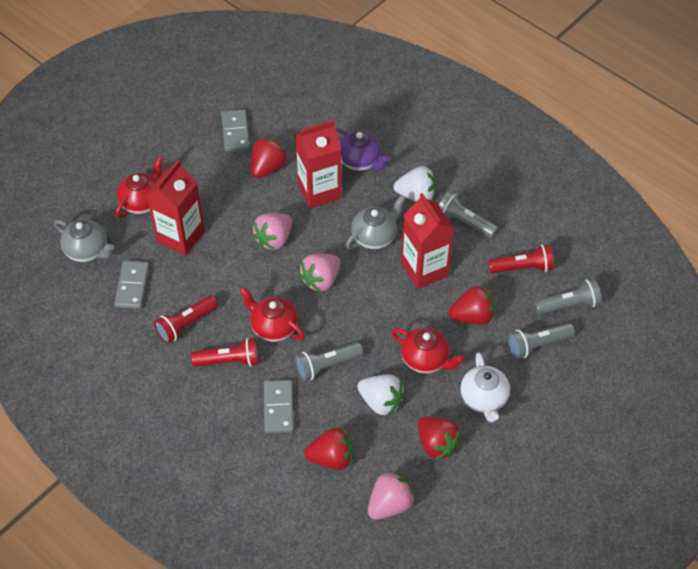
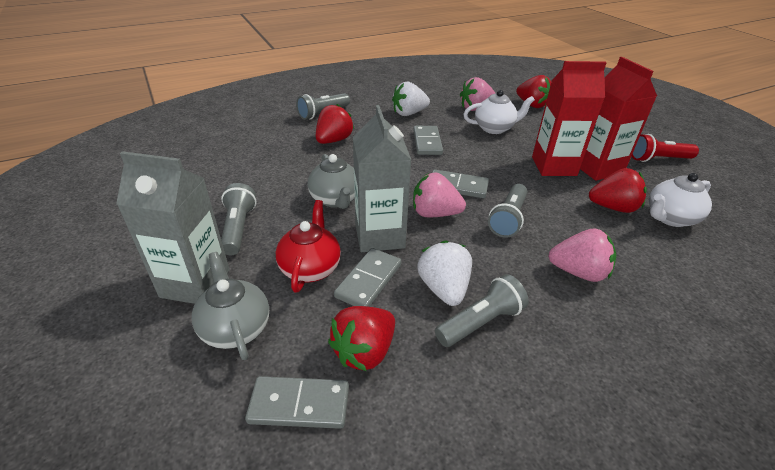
grey carton: none = 0 -> [116,151,230,304] [353,105,411,252] = 2
grey domino: [114,261,149,309] [221,109,250,152] [264,380,294,433] = 3 -> [245,376,349,429] [334,248,401,307] [413,126,443,155] [432,170,489,198] = 4
purple teapot: [336,128,390,171] = 1 -> none = 0
red carton: [146,160,205,256] [295,120,341,209] [401,193,454,289] = 3 -> [532,61,607,176] [580,57,657,181] = 2
red flashlight: [154,295,218,344] [191,338,259,367] [488,244,554,273] = 3 -> [632,134,699,162] = 1
red teapot: [115,156,163,219] [240,286,305,342] [391,327,465,374] = 3 -> [276,200,341,293] = 1
white teapot: [460,352,510,422] = 1 -> [464,90,535,134] [649,173,712,227] = 2

